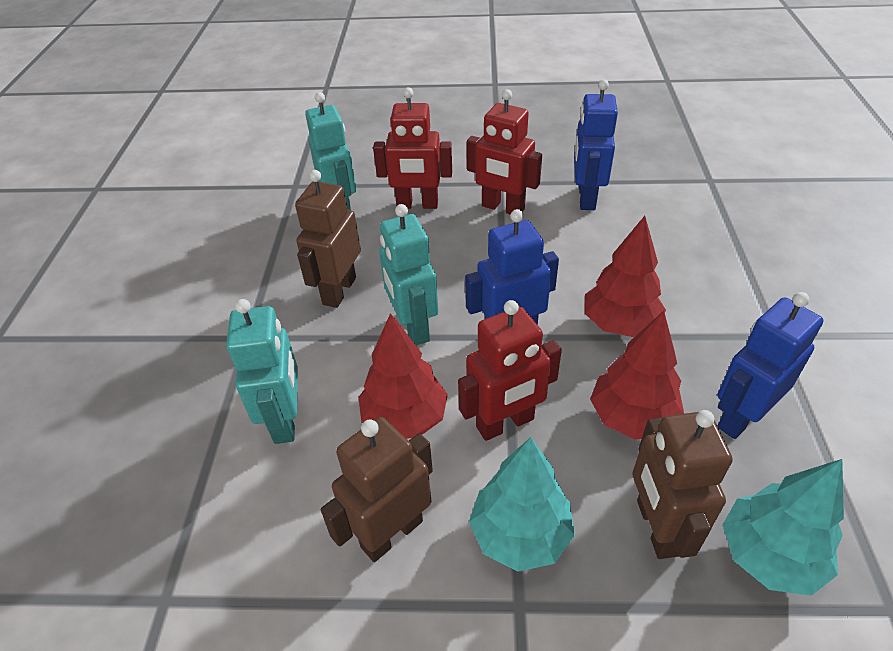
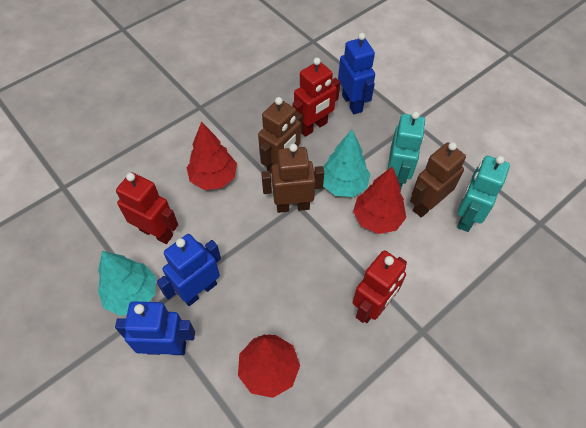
turquoise robot: [226,299,298,444] [305,92,356,210] [379,204,438,345] = 3 -> [387,111,425,189] [457,155,510,232] = 2

